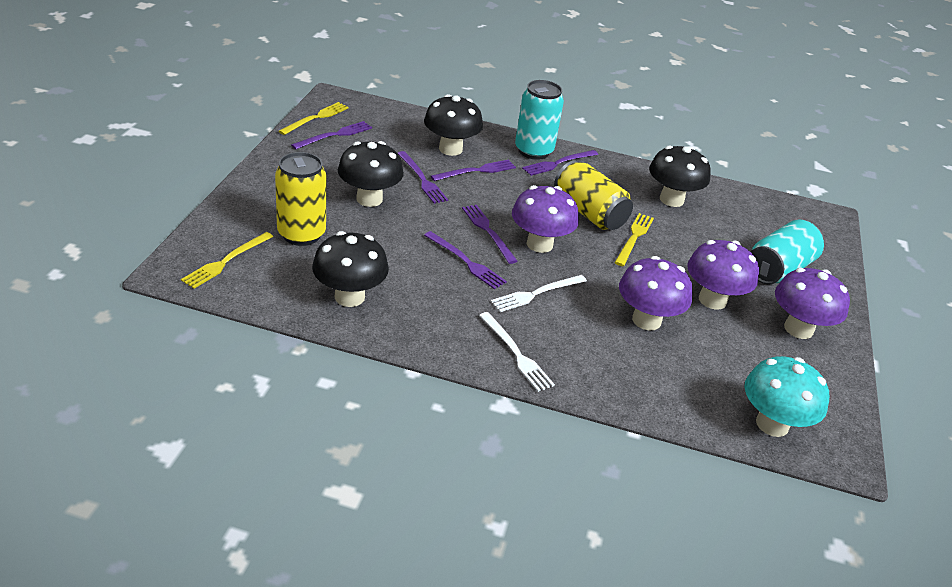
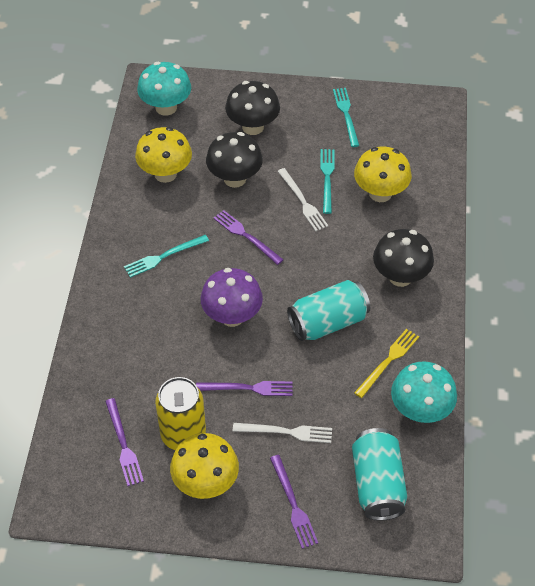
black mushroom: [312,231,389,307] [338,141,404,207] [424,94,483,156] [649,145,711,207] = 4 -> [206,132,263,188] [225,81,280,135] [373,229,434,287] = 3
purple fork: [291,121,372,149] [398,151,448,204] [424,231,507,289] [431,160,516,181] [462,205,518,264] [522,150,598,176] = 6 -> [105,398,144,486] [196,381,292,396] [213,210,283,265] [270,455,318,549] = 4
purple mushroom: [512,185,579,253] [619,256,693,330] [687,240,759,310] [775,268,850,339] = 4 -> [201,268,263,327] = 1
turquoise fork: none = 0 -> [124,235,209,278] [320,149,335,214] [333,88,359,147] = 3
turquoise mushroom: [744,356,829,437] = 1 -> [137,62,191,116] [391,361,457,423] = 2
yellow can: [275,152,326,246] [554,160,633,230] = 2 -> [155,377,206,450] = 1
yellow fork: [181,232,273,289] [278,102,349,135] [614,213,654,266] = 3 -> [354,329,419,398] = 1
yellow mushroom: none = 0 -> [135,127,192,183] [170,433,239,499] [354,147,412,202] = 3

